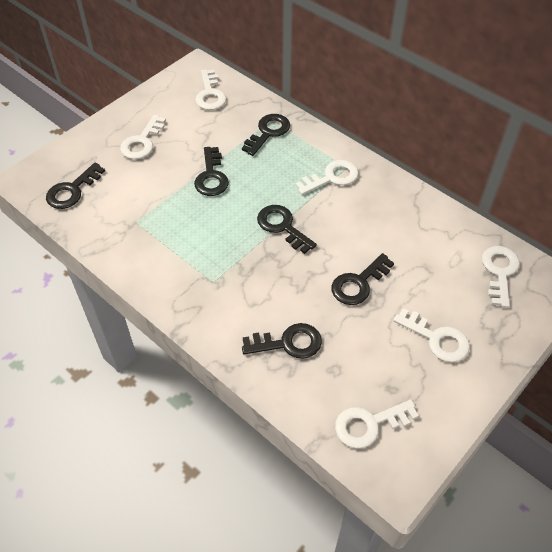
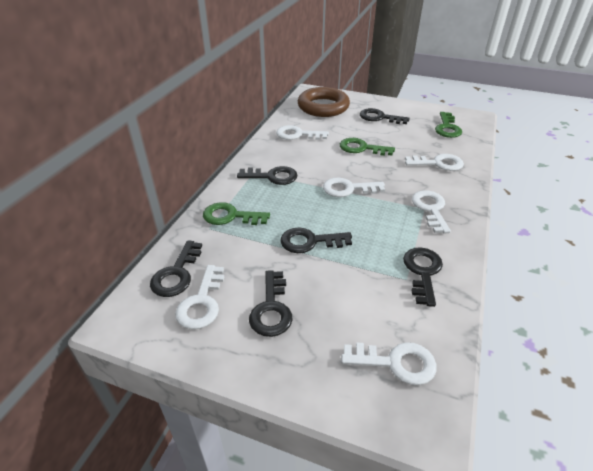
brown ring: none = 0 -> [298,87,350,117] = 1
green key: none = 0 -> [203,202,270,225] [340,138,395,156] [435,112,462,138] = 3

